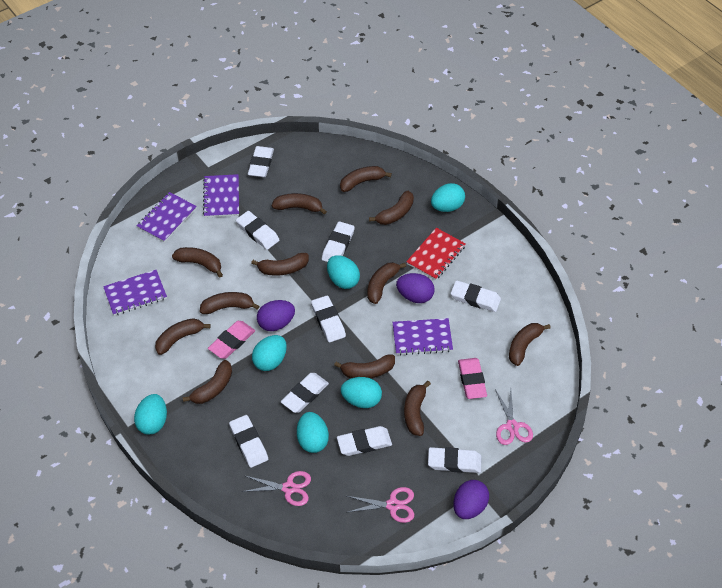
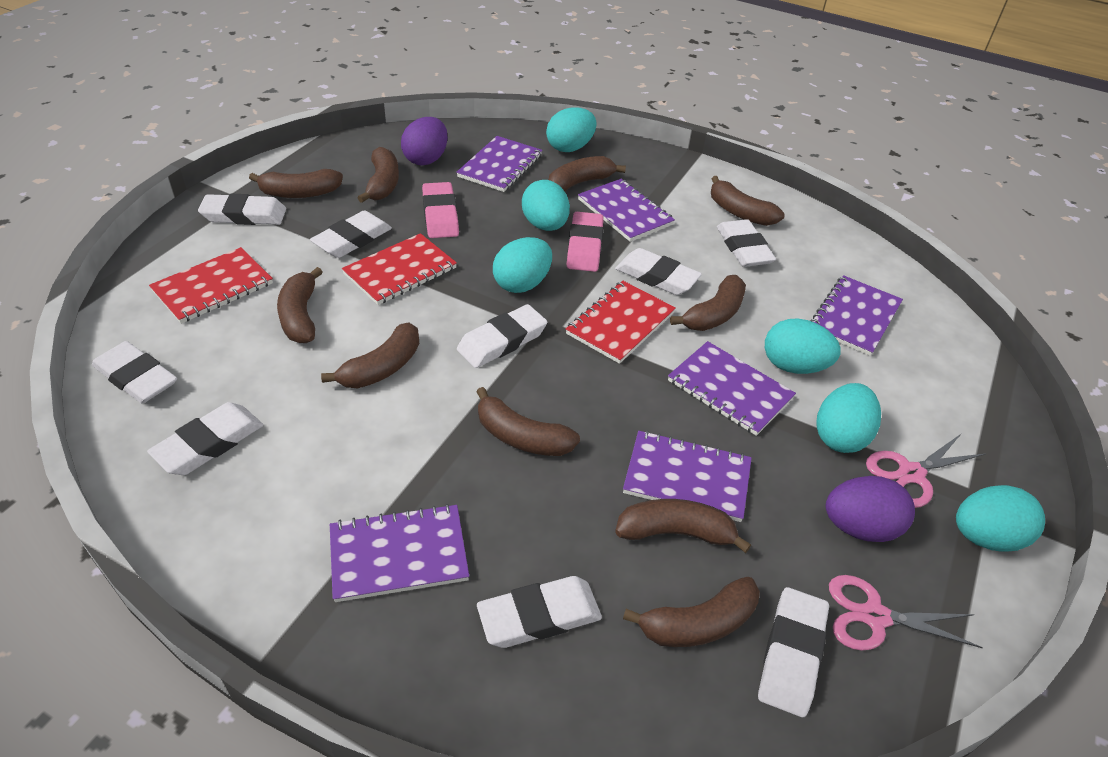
brown banana: [155,318,211,355] [172,247,223,277] [182,360,232,404] [200,292,259,314] [251,253,309,276] [272,193,327,215] [334,355,395,378] [340,166,392,192] [367,262,406,304] [369,191,414,225] [404,381,431,436] [509,323,551,366] = 12 -> [249,169,343,198] [277,267,323,343] [321,323,419,389] [357,147,399,203] [476,387,580,456] [549,156,626,192] [615,499,751,553] [623,577,760,647] [670,275,746,331] [711,176,785,226] = 10
pink scissors: [242,471,311,506] [347,487,414,523] [495,389,533,445] = 3 -> [829,575,983,651] [866,433,985,508] = 2
purple egg: [257,300,295,331] [396,273,435,303] [453,480,489,519] = 3 -> [401,117,448,166] [826,476,915,542] = 2
purple notebook: [103,270,167,316] [137,192,197,242] [203,174,239,218] [393,318,453,355] = 4 -> [330,504,469,602] [456,136,543,192] [578,179,675,242] [623,431,752,522] [668,341,796,436] [810,275,903,356] = 6
red notebook: [406,228,466,280] = 1 -> [149,247,273,324] [342,233,457,305] [566,281,676,364] = 3

